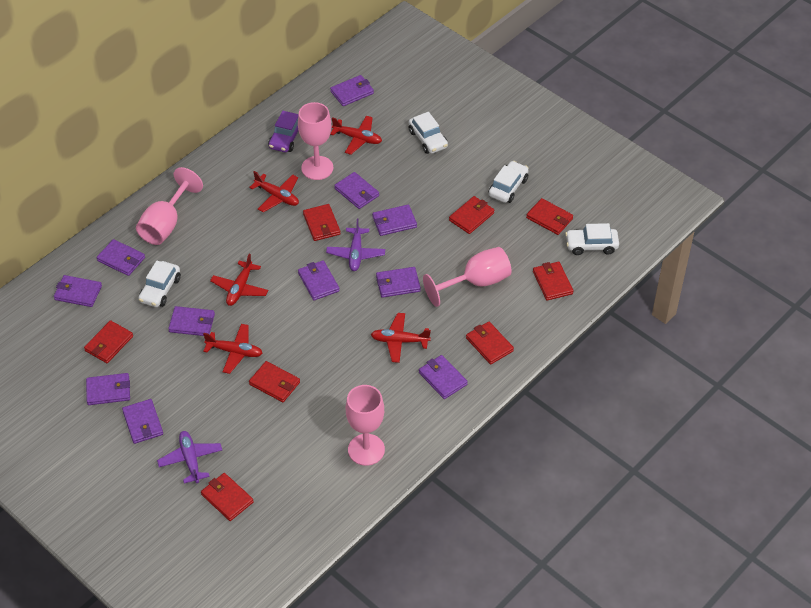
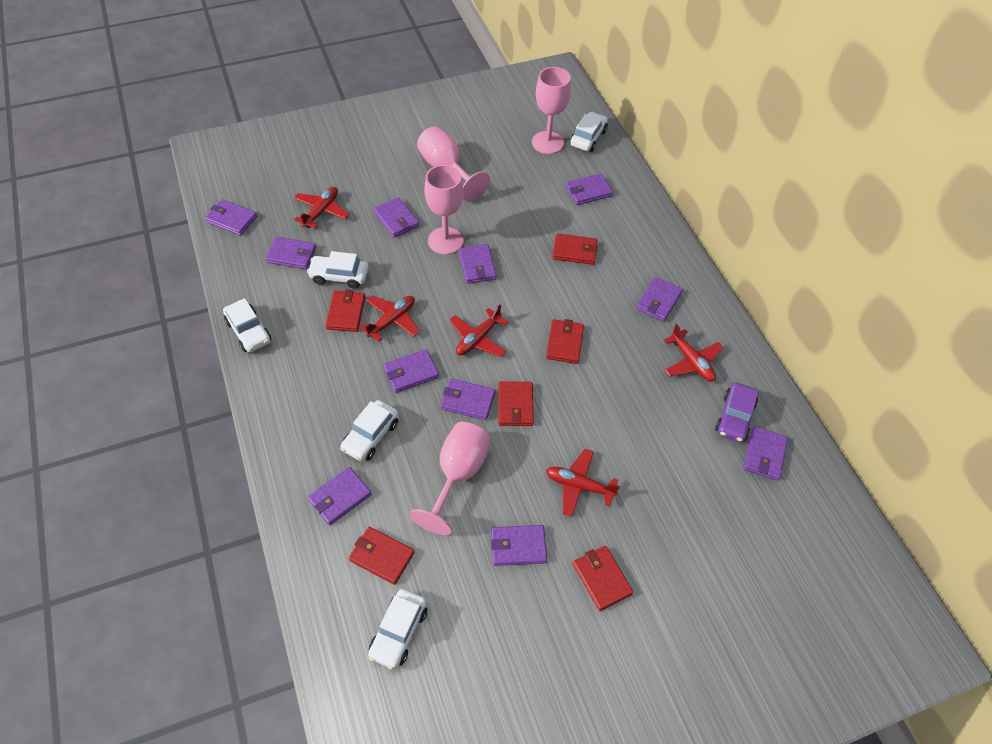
purple plane: [157,431,222,484] [326,218,385,271] = 2 -> none = 0
red wallet: [84,320,133,363] [201,473,254,521] [249,361,300,402] [303,204,341,241] [449,196,494,234] [466,322,514,364] [526,198,573,235] [533,262,573,301] = 8 -> [325,289,366,332] [349,527,415,585] [498,381,534,426] [546,319,584,364] [552,233,598,265] [573,546,633,611] = 6
white car: [139,261,181,307] [409,112,448,154] [488,161,528,203] [565,223,619,255] = 4 -> [223,298,271,352] [307,251,368,289] [340,400,399,461] [368,589,427,669] [570,112,608,152] = 5

